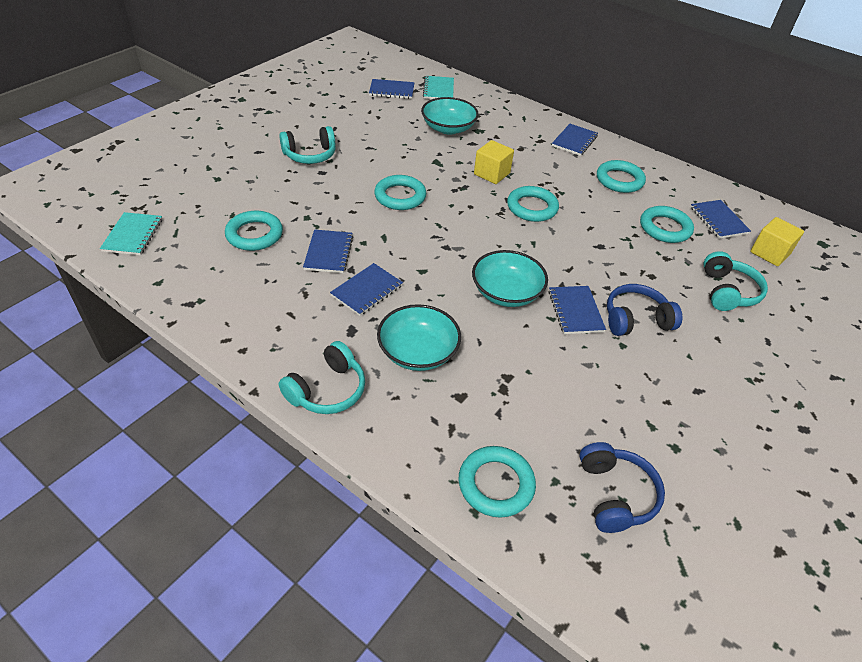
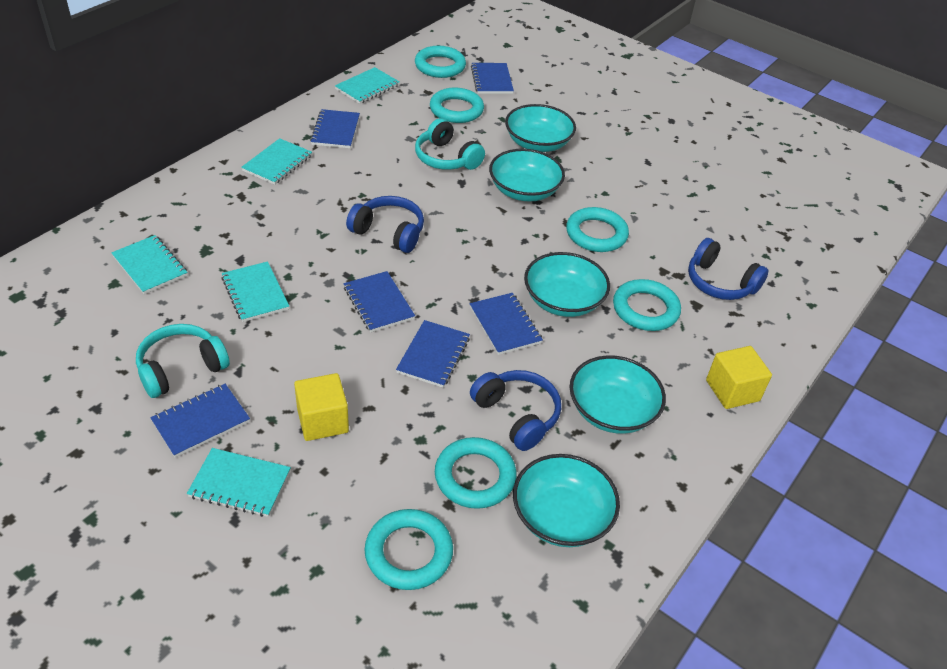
blue headphones: [579,442,665,533] [607,284,682,336] = 2 -> [346,196,424,253] [470,370,561,451] [688,238,768,300] = 3
turquoise bowl: [377,304,461,371] [421,97,479,135] [472,250,548,307] = 3 -> [489,149,565,201] [505,104,576,152] [513,454,620,547] [524,252,610,317] [569,355,666,434] = 5
turquoise headphones: [279,126,336,164] [279,341,365,414] [704,251,768,311] = 3 -> [136,324,230,398] [415,118,485,170] = 2
turquoise notebook: [100,212,162,255] [423,76,454,99] = 2 -> [111,235,187,294] [187,448,291,517] [221,261,289,322] [241,138,312,185] [335,67,399,104] = 5

